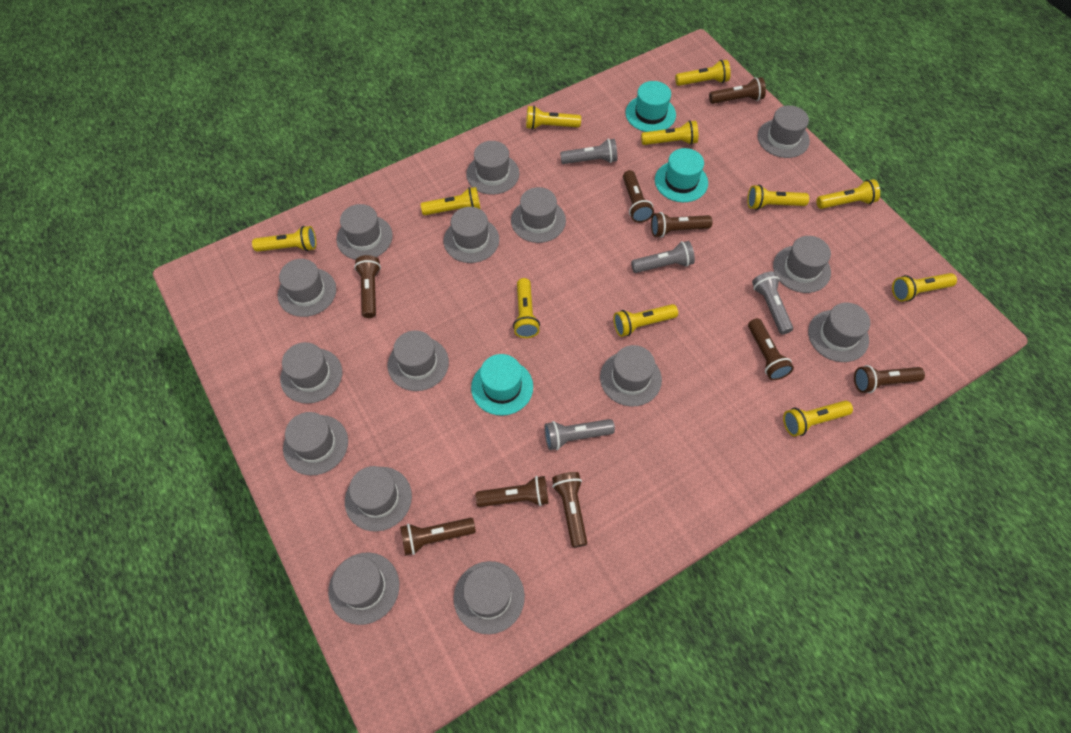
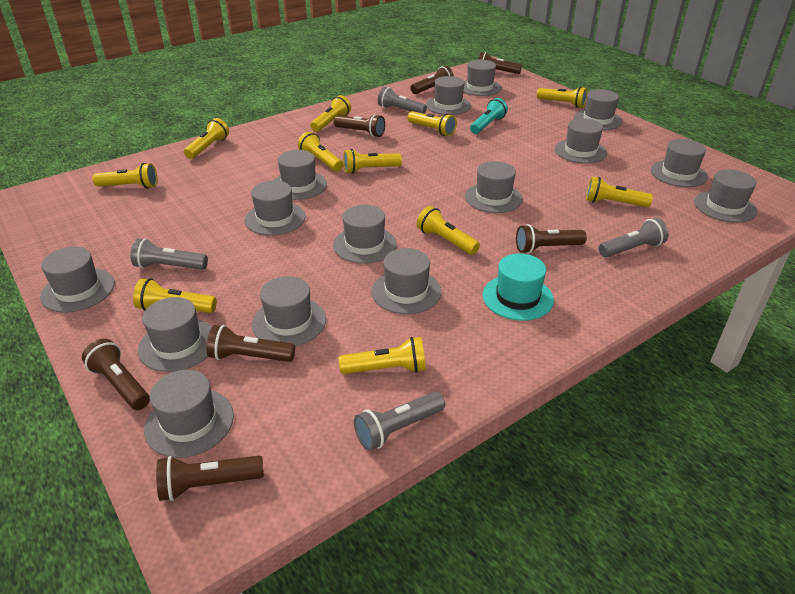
brown flashlight: [354,255,381,318] [400,518,476,556] [476,476,548,507] [552,472,587,548] [623,170,654,223] [651,212,712,238] [709,77,766,104] [748,318,794,380] [854,365,925,393] = 9 -> [82,339,150,410] [156,455,264,501] [207,325,295,362] [334,114,385,137] [410,66,454,94] [478,52,522,74] [516,224,587,254] = 7
turquoise flashlight: none = 0 -> [470,98,508,134] = 1
turquoise hat: [471,354,533,416] [626,81,676,132] [655,148,708,202] = 3 -> [483,253,554,321] = 1

